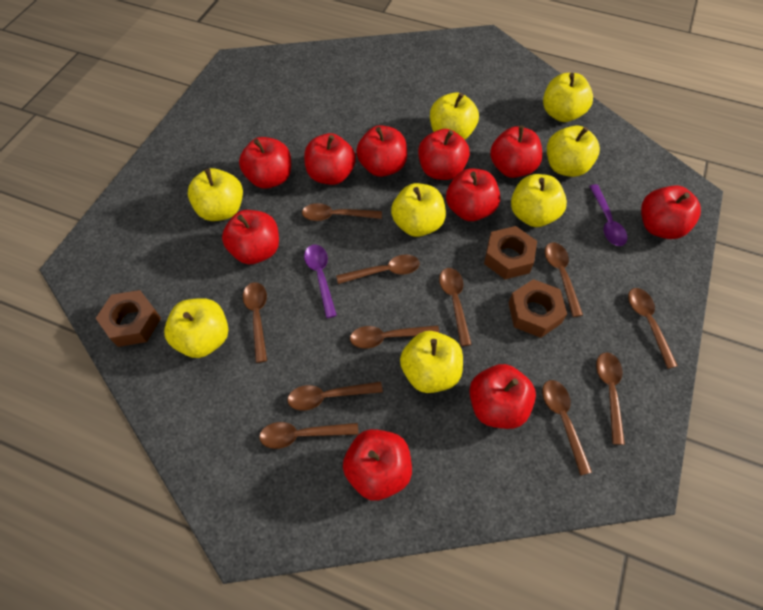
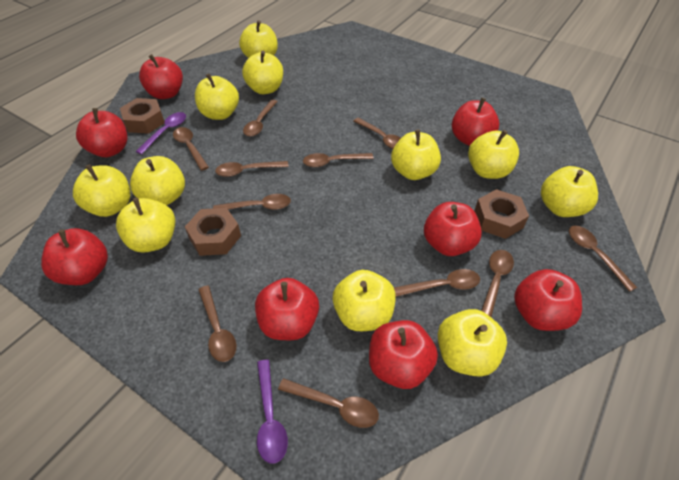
red apple: [222,210,279,264] [239,137,291,189] [304,133,356,185] [343,429,412,501] [356,125,407,177] [418,129,470,180] [446,168,500,221] [469,364,536,429] [490,126,542,178] [641,185,701,239] = 10 -> [41,228,108,285] [76,108,127,157] [139,54,183,99] [255,278,319,340] [369,320,438,389] [424,202,482,256] [452,98,499,146] [514,269,582,331] = 8
yellow apple: [164,298,228,358] [188,168,243,221] [391,183,446,237] [400,331,463,393] [430,92,479,140] [511,174,567,227] [543,73,593,122] [547,125,600,177] = 8 -> [73,164,131,217] [116,198,175,253] [130,156,185,205] [195,73,239,120] [239,20,278,58] [242,51,283,94] [333,270,396,331] [391,129,441,180] [438,309,507,377] [468,130,519,179] [541,166,598,217] = 11

